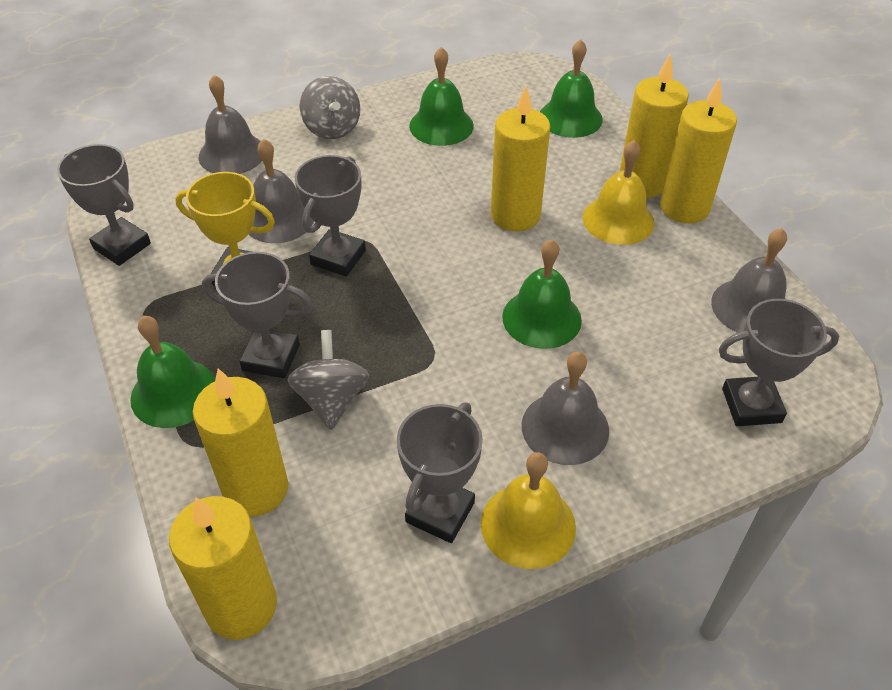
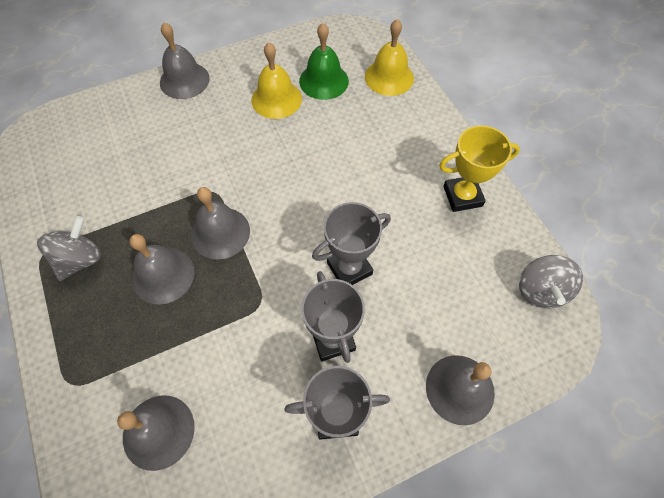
green bell: [130,316,215,428] [409,47,474,146] [502,239,582,349] [540,39,603,138] = 4 -> [299,23,349,100] = 1
grey bell: [199,75,262,174] [249,138,314,243] [522,351,609,465] [711,228,787,333] = 4 -> [117,395,195,471] [129,234,194,305] [160,22,210,99] [191,187,250,260] [426,355,495,425] = 5
grey trophy: [57,144,151,266] [202,252,312,378] [295,155,366,276] [397,402,483,543] [719,299,839,426] = 5 -> [284,366,390,440] [301,271,365,363] [312,202,391,285] = 3
yellow candle: [169,496,277,640] [193,368,288,517] [491,86,550,231] [620,55,688,198] [660,78,737,223] = 5 -> none = 0

